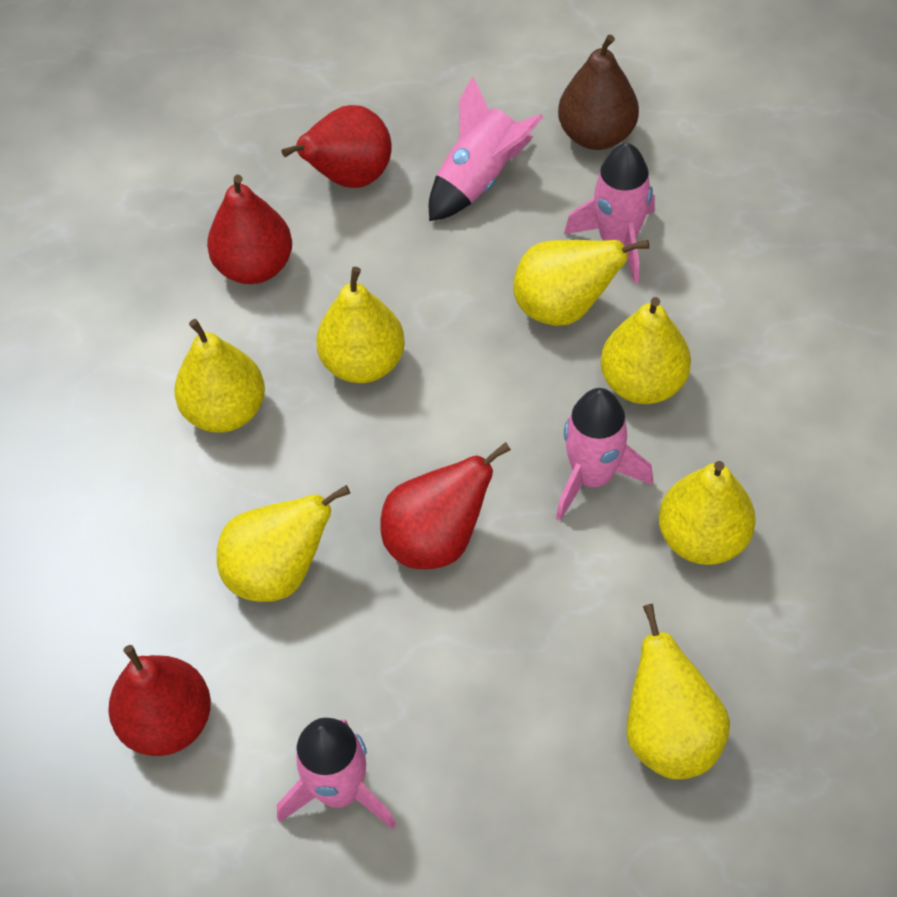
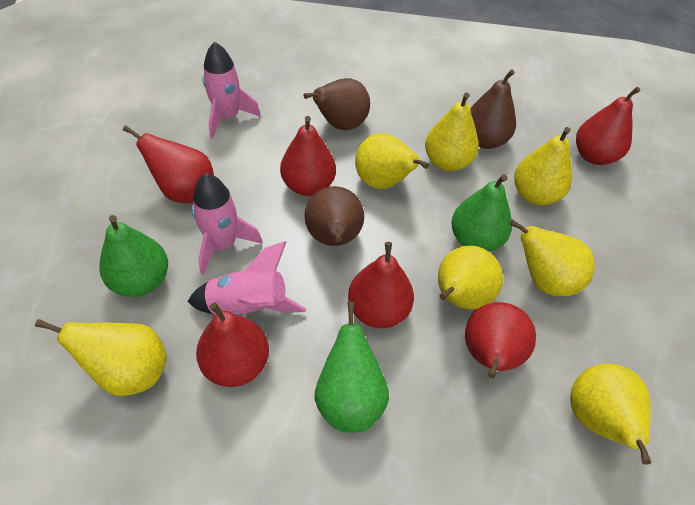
brown pear: [558,35,639,150] = 1 -> [304,78,370,130] [305,186,364,246] [470,69,516,149] = 3
green pear: none = 0 -> [99,215,168,297] [315,302,389,433] [451,174,512,252] = 3
pink rocket: [277,718,396,829] [429,76,543,221] [556,388,653,520] [564,143,655,284] = 4 -> [187,241,306,316] [192,174,262,275] [202,42,261,139] = 3
red pear: [108,645,211,756] [207,175,292,284] [282,105,392,188] [381,442,511,569] = 4 -> [123,125,214,203] [196,302,269,387] [280,116,336,196] [348,242,414,328] [465,302,536,379] [576,87,640,165] = 6

